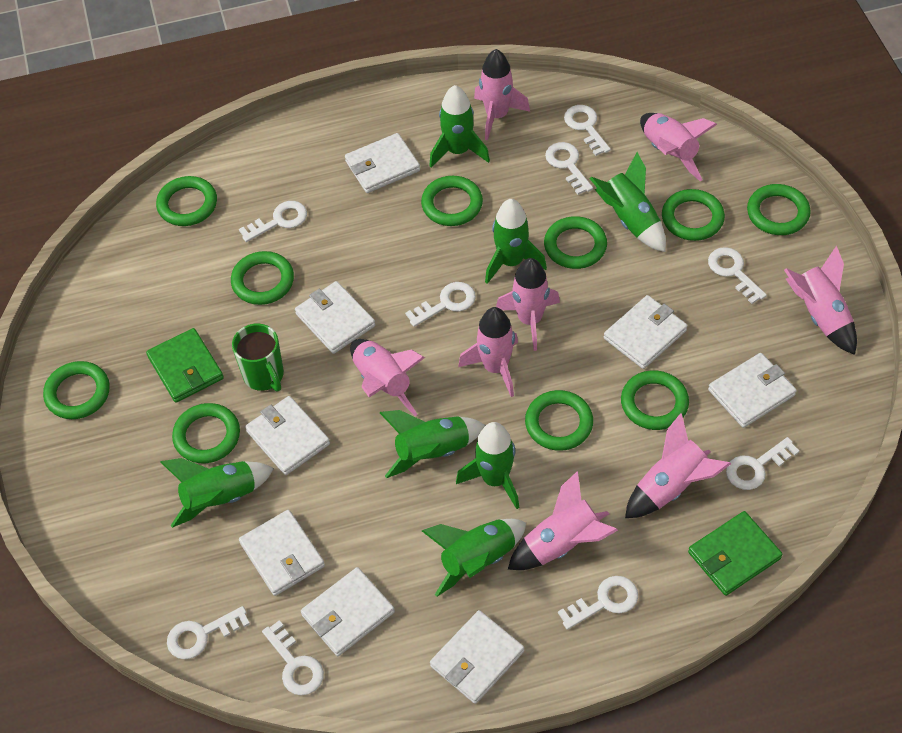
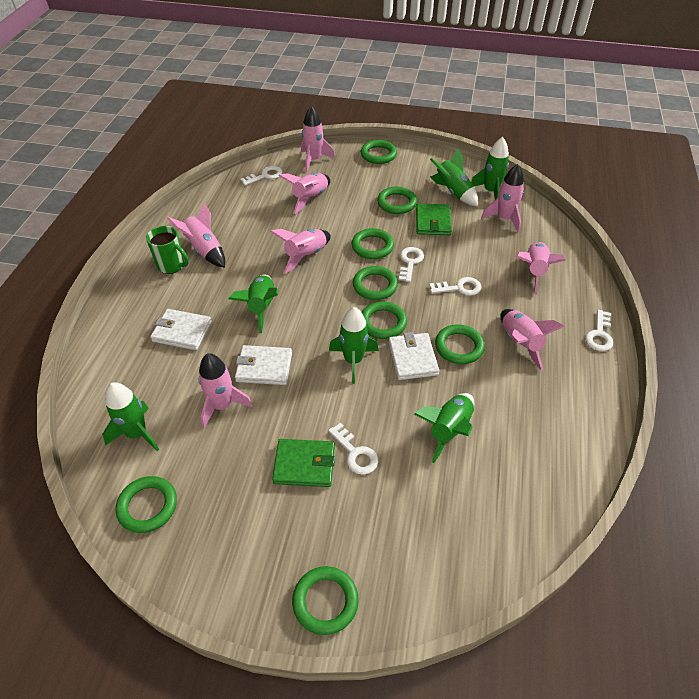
green ring: [43,361,110,419] [156,176,217,226] [172,403,240,463] [231,251,294,305] [421,176,483,226] [525,390,593,451] [544,216,607,269] [621,370,689,430] [662,189,725,241] [747,184,811,235] = 10 -> [116,476,177,533] [292,566,359,635] [352,228,394,259] [353,266,398,300] [361,140,397,164] [362,302,407,339] [377,187,417,214] [435,324,485,364] = 8
green rocket: [161,458,274,528] [380,410,485,478] [422,519,526,596] [429,85,490,167] [456,422,519,509] [485,199,547,284] [589,152,666,252] = 7 -> [102,382,159,451] [229,274,278,333] [329,307,378,384] [414,393,474,463] [430,148,478,206] [471,137,509,200] = 6
white key: [167,606,250,659] [239,201,307,242] [262,620,324,696] [405,282,476,327] [545,142,593,195] [558,576,638,630] [564,105,611,156] [708,247,767,304] [726,437,799,490] = 9 -> [240,166,283,186] [328,422,378,475] [398,247,424,282] [429,277,482,296] [585,310,613,351] = 5
white wallet: [239,510,325,596] [245,396,330,475] [295,281,375,354] [301,567,395,656] [345,133,420,193] [430,610,524,704] [604,295,687,369] [708,353,797,428] = 8 -> [150,309,212,350] [235,345,292,385] [388,332,439,380] = 3

